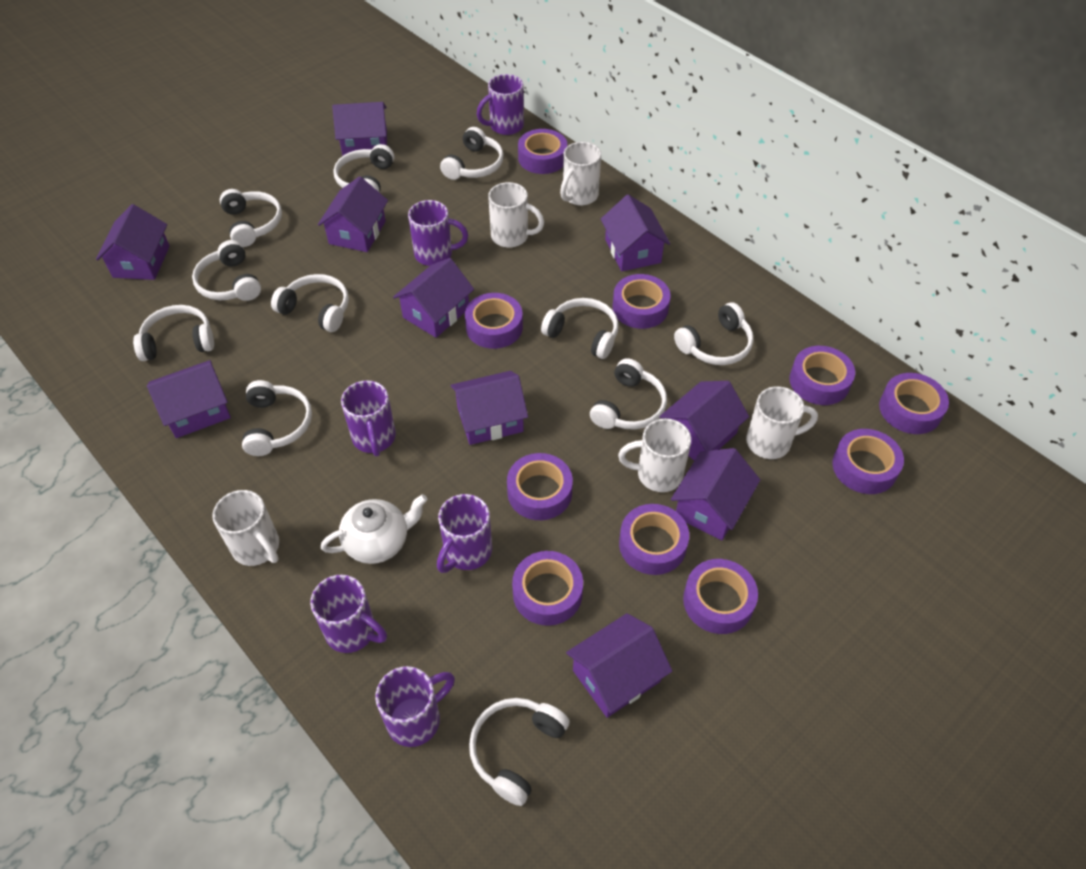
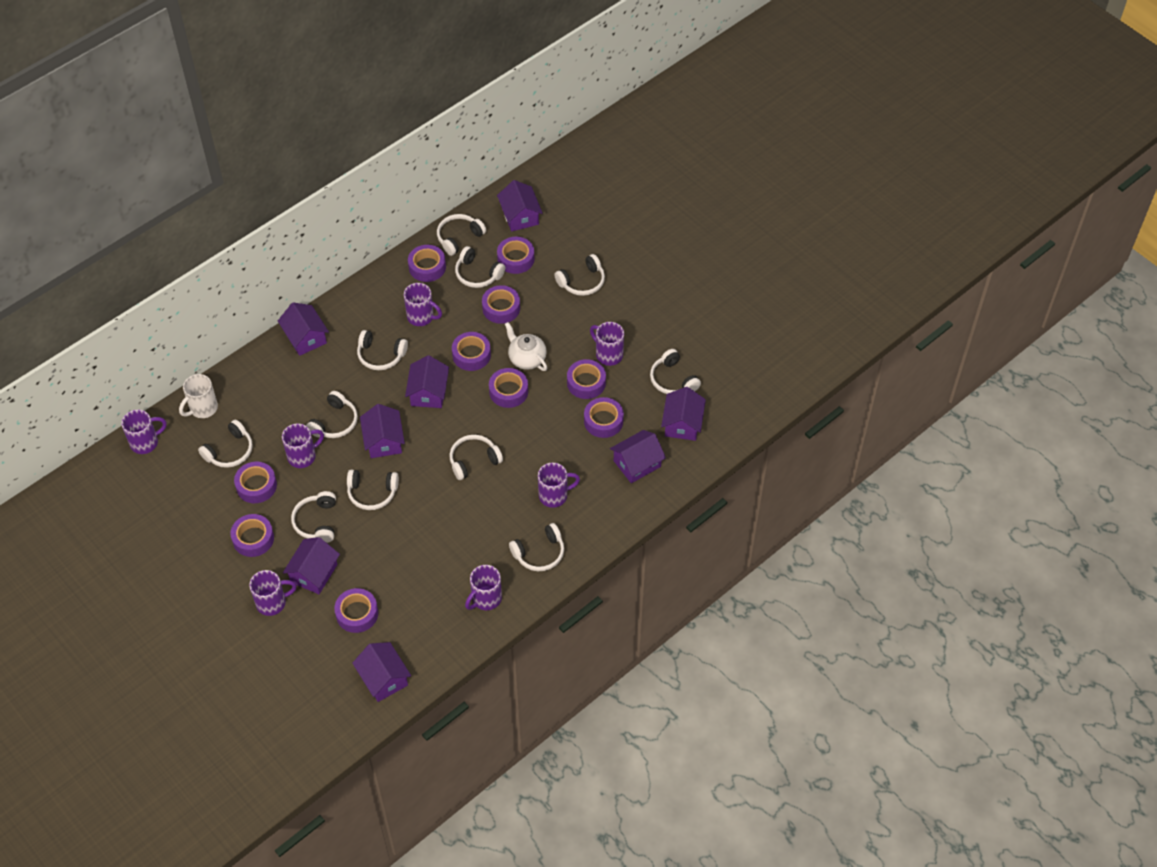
purple house: [96,204,170,280] [147,360,231,438] [318,176,388,252] [332,102,387,156] [393,258,474,338] [450,371,528,445] [566,613,672,718] [601,195,670,272] [659,381,749,461] [671,448,760,540] = 10 -> [278,302,329,356] [283,537,340,594] [352,642,411,702] [360,404,405,458] [405,355,449,408] [497,180,543,232] [610,430,666,483] [661,387,706,441] = 8
purple mug: [310,575,387,653] [341,380,396,457] [375,666,455,747] [408,200,468,266] [437,494,492,573] [477,74,524,135] = 6 -> [121,410,167,454] [249,570,297,616] [282,423,324,468] [404,283,442,326] [465,565,502,610] [538,463,580,508] [590,322,624,366] = 7
white mug: [212,490,279,566] [488,182,544,248] [560,142,601,205] [618,418,691,492] [746,386,818,459] = 5 -> [179,374,218,418] = 1

